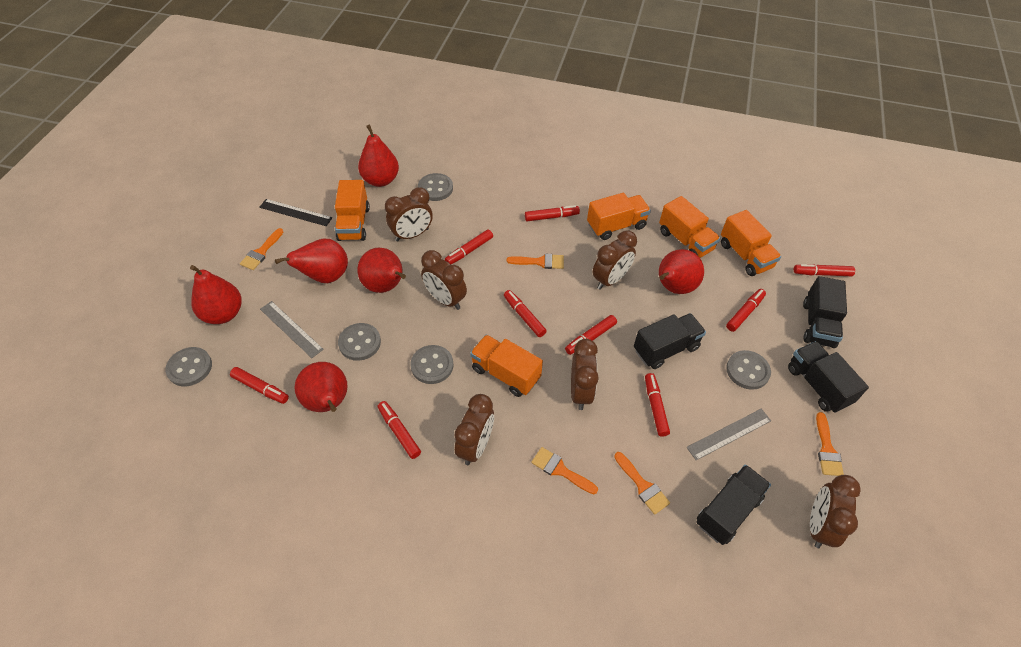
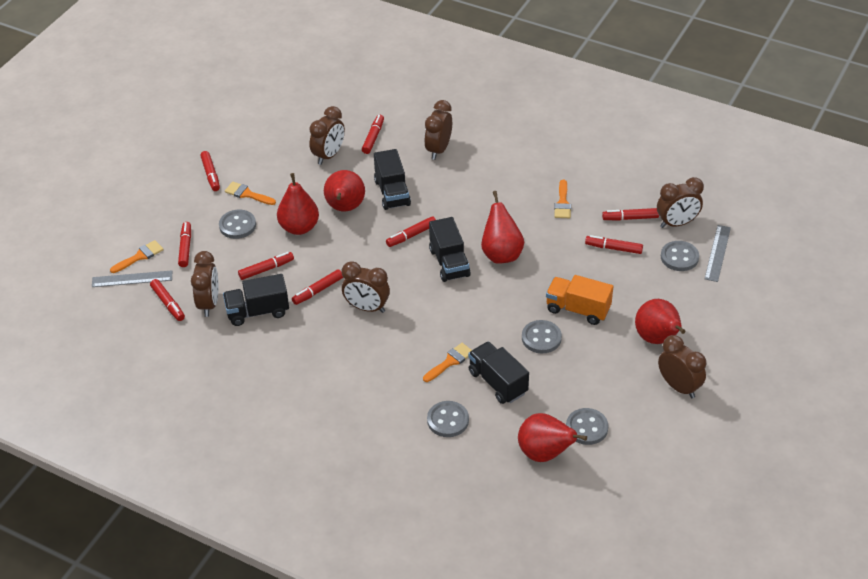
black ruler: [259,199,332,226] = 1 -> none = 0
orange brush: [240,228,283,270] [507,254,564,269] [531,447,598,494] [614,452,670,515] [816,412,844,476] = 5 -> [110,240,164,273] [225,182,276,205] [423,343,472,382] [554,180,571,218] = 4
orange truck: [335,180,370,241] [470,335,543,397] [587,193,651,240] [659,196,721,258] [721,210,781,276] = 5 -> [546,275,613,325] = 1
red pear: [190,265,242,324] [275,239,348,283] [294,362,348,412] [357,248,406,293] [358,125,399,187] [659,249,704,294] = 6 -> [277,173,319,235] [324,170,365,211] [481,191,524,264] [518,413,587,462] [635,299,686,344] = 5

